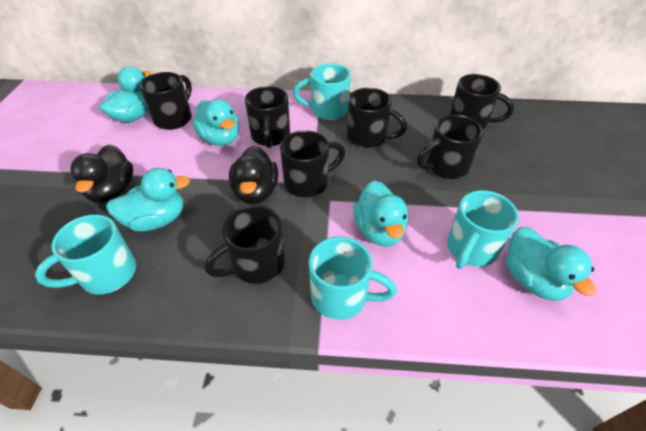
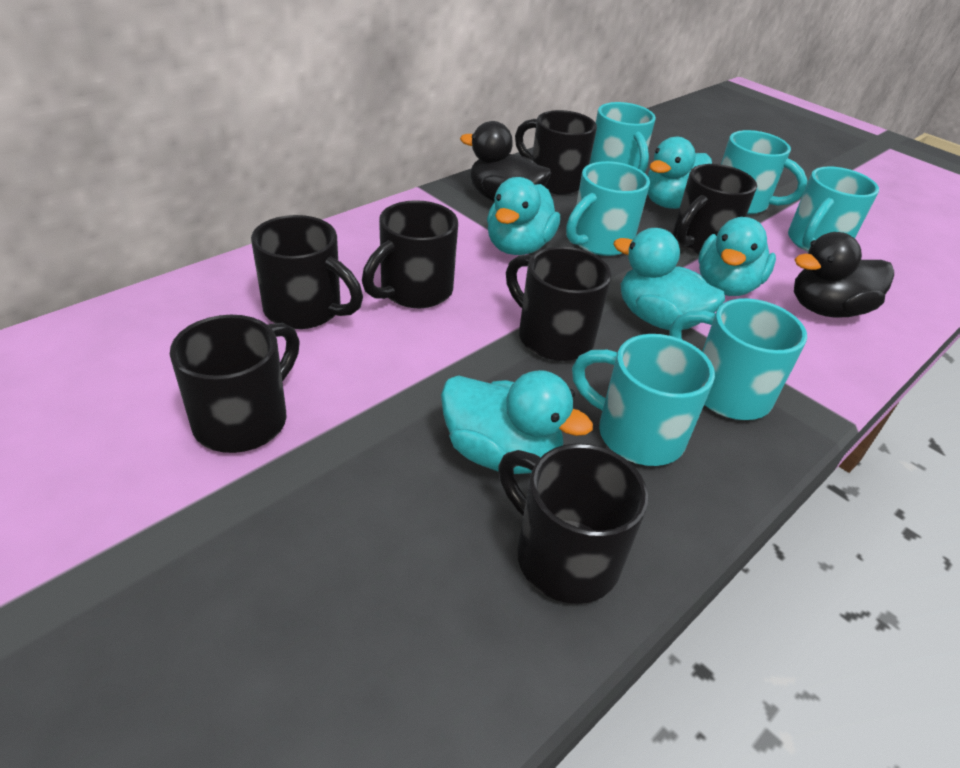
turquoise mug: [35,214,136,295] [293,64,351,120] [309,236,397,320] [447,190,519,269] = 4 -> [566,161,650,256] [572,334,715,466] [590,102,656,173] [669,298,807,420] [721,130,807,214] [788,166,879,252] = 6

